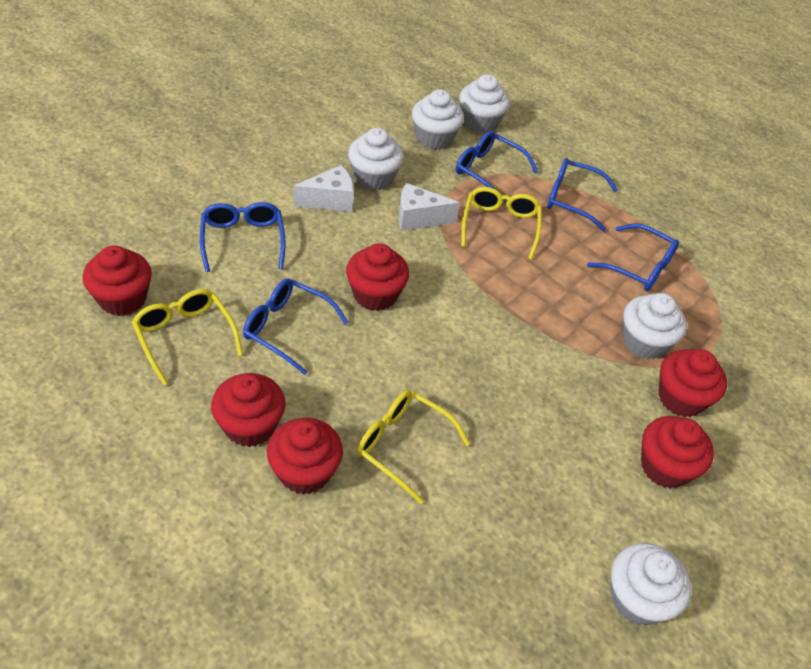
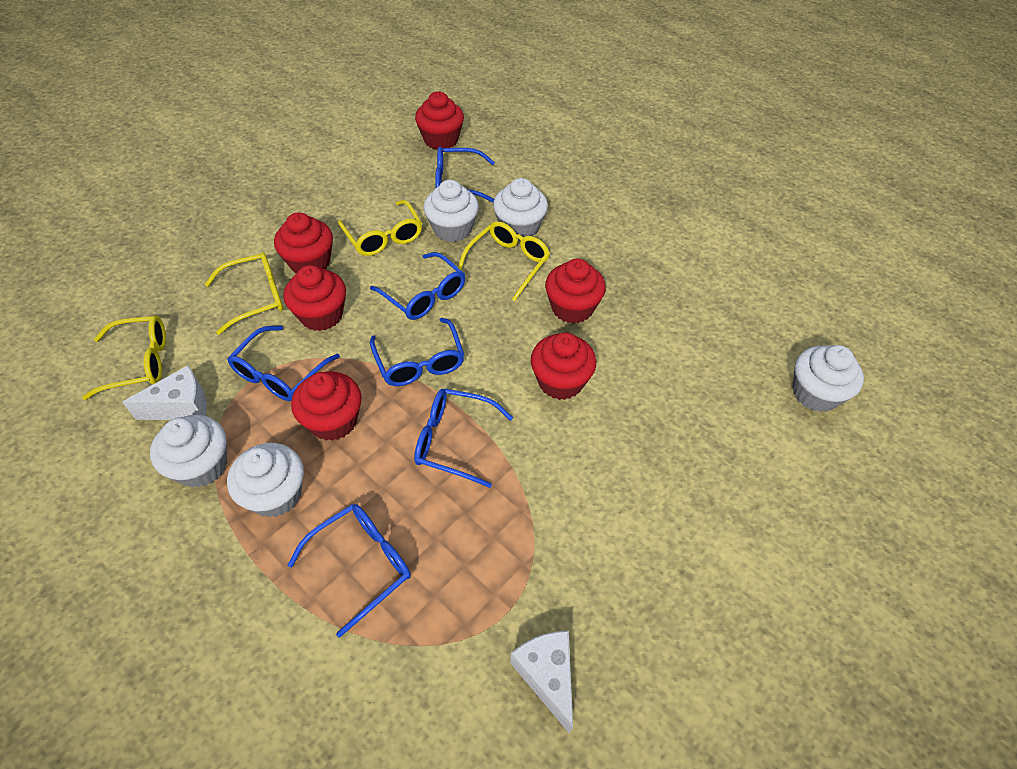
blue glasses: [200,202,286,272] [243,279,349,375] [456,131,538,204] [547,158,618,231] [587,224,679,291] = 5 -> [227,326,340,401] [288,504,411,638] [370,252,465,320] [370,318,464,386] [414,388,513,488] [435,147,495,203] = 6
yellow glasses: [132,289,243,385] [356,390,470,504] [461,187,542,260] = 3 -> [82,316,166,400] [205,253,283,335] [338,200,422,256] [458,221,550,301] = 4

